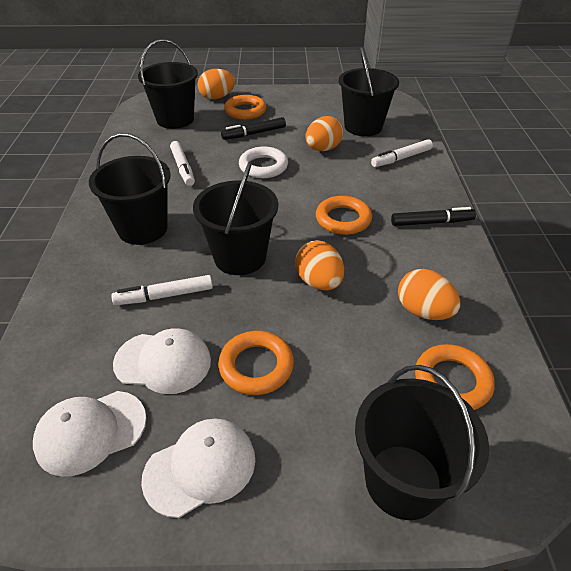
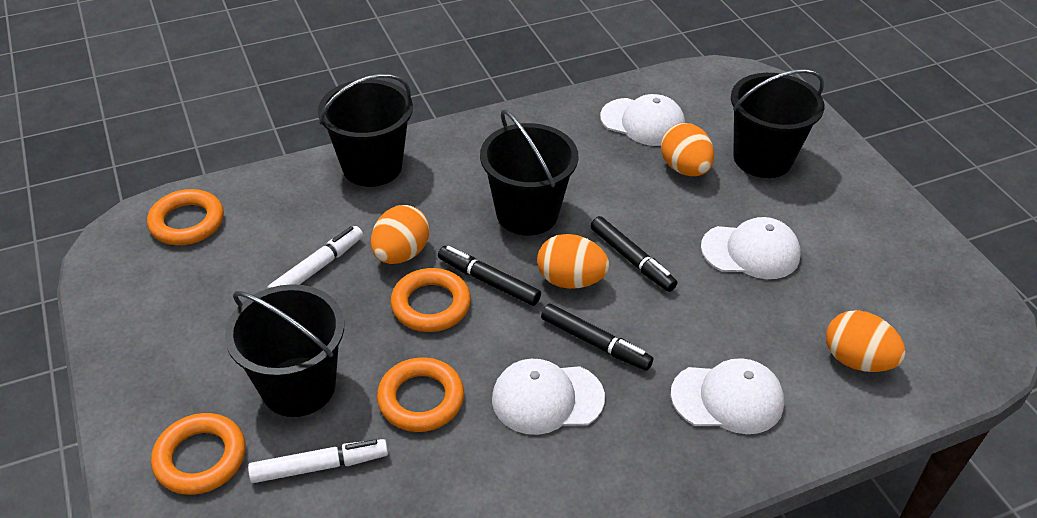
black bucket: [89,133,171,245] [138,39,198,129] [193,161,278,275] [339,47,399,136] [355,365,489,520] = 5 -> [225,284,344,417] [318,74,413,187] [480,110,578,236] [731,69,824,178] = 4
black marker: [221,117,286,140] [391,207,476,226] = 2 -> [438,246,541,306] [541,304,653,371] [591,216,678,292] = 3
white cap: [33,391,146,477] [113,328,211,394] [141,419,255,518] = 3 -> [492,359,605,435] [600,94,685,146] [671,358,784,434] [701,217,800,279] = 4
white marker: [111,275,213,305] [170,141,195,186] [371,139,433,167] = 3 -> [248,439,388,483] [267,226,363,289] = 2
white ring: [239,147,288,178] = 1 -> none = 0

